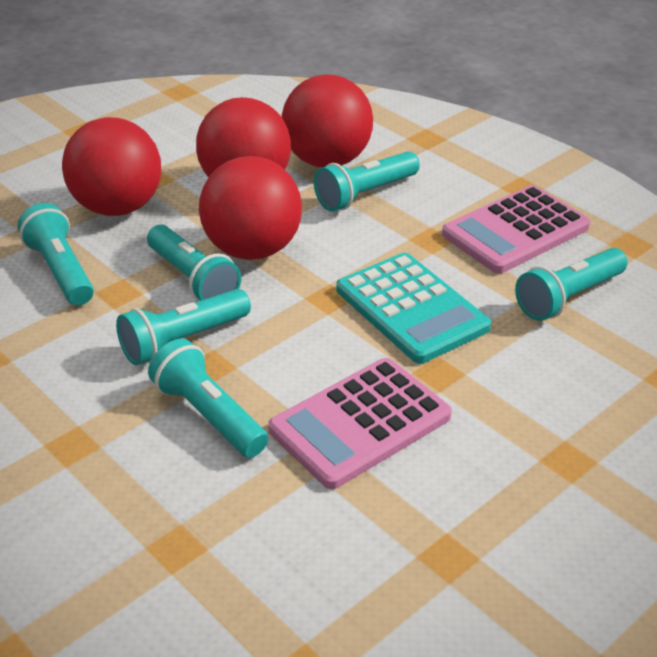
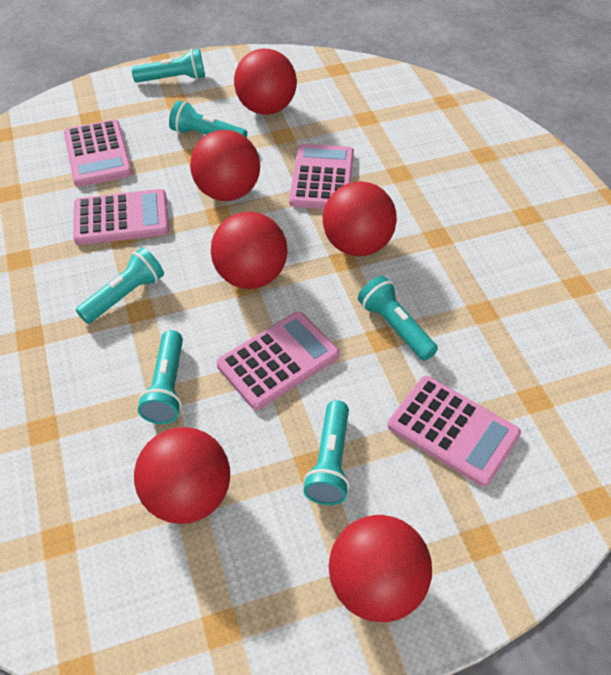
pink calculator: [268,358,452,489] [442,185,590,273] = 2 -> [64,119,132,187] [73,189,169,245] [217,311,339,410] [289,144,354,209] [388,376,521,487] = 5
red ball: [62,117,161,216] [196,97,291,178] [199,156,302,260] [282,74,373,168] = 4 -> [134,427,230,524] [190,130,260,201] [211,212,288,289] [234,49,297,115] [323,181,397,256] [329,515,432,622] = 6
turquoise calculator: [336,253,491,364] = 1 -> none = 0

